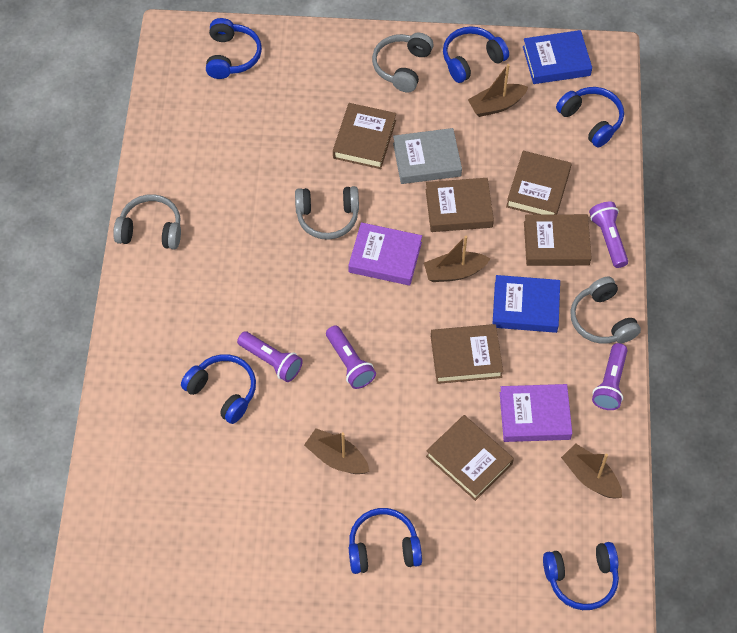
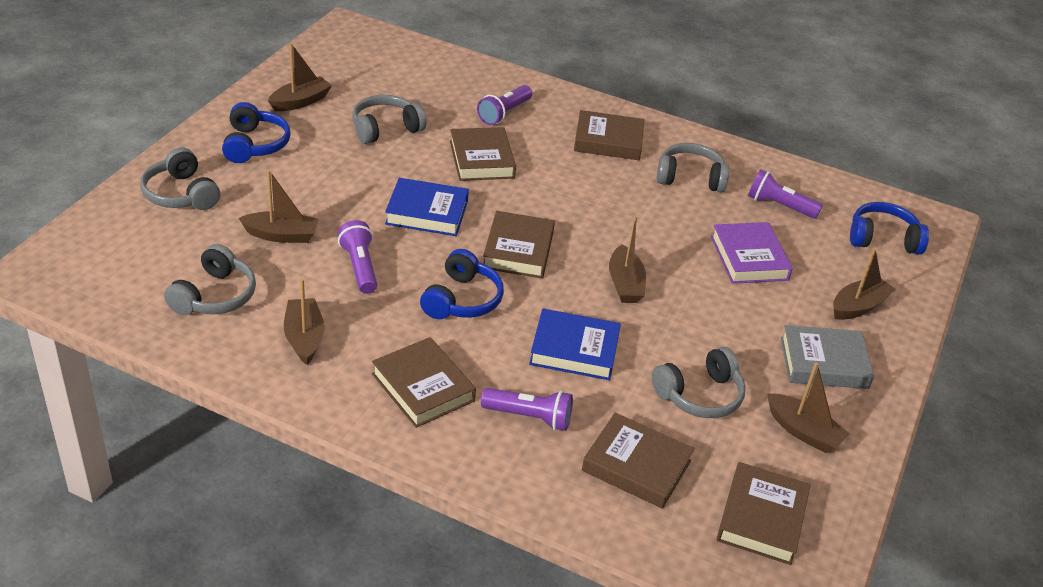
blue headphones: [181,354,256,424] [206,18,262,79] [349,508,422,574] [443,26,509,83] [543,542,619,610] [556,87,624,147] = 6 -> [222,102,291,163] [420,249,504,319] [850,202,929,255] = 3
brown boat: [304,428,370,474] [424,236,490,282] [468,64,528,117] [561,443,622,499] = 4 -> [238,170,319,243] [268,43,332,111] [284,279,324,365] [609,215,646,303] [767,362,850,453] [833,248,896,320] = 6
grey headphones: [113,194,181,249] [295,186,359,240] [372,33,434,93] [570,277,641,344] = 4 -> [140,147,220,210] [164,244,256,315] [352,95,427,144] [652,347,746,418] [657,143,729,192] = 5
purple book: [348,222,422,286] [500,384,572,442] = 2 -> [711,222,793,284] = 1

